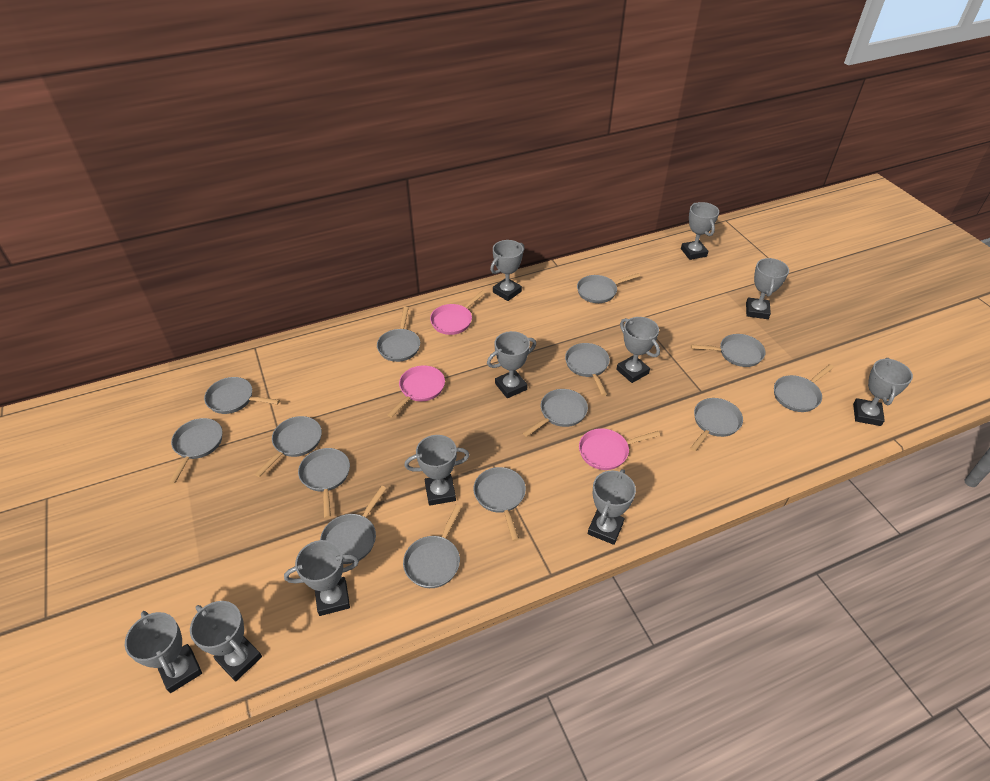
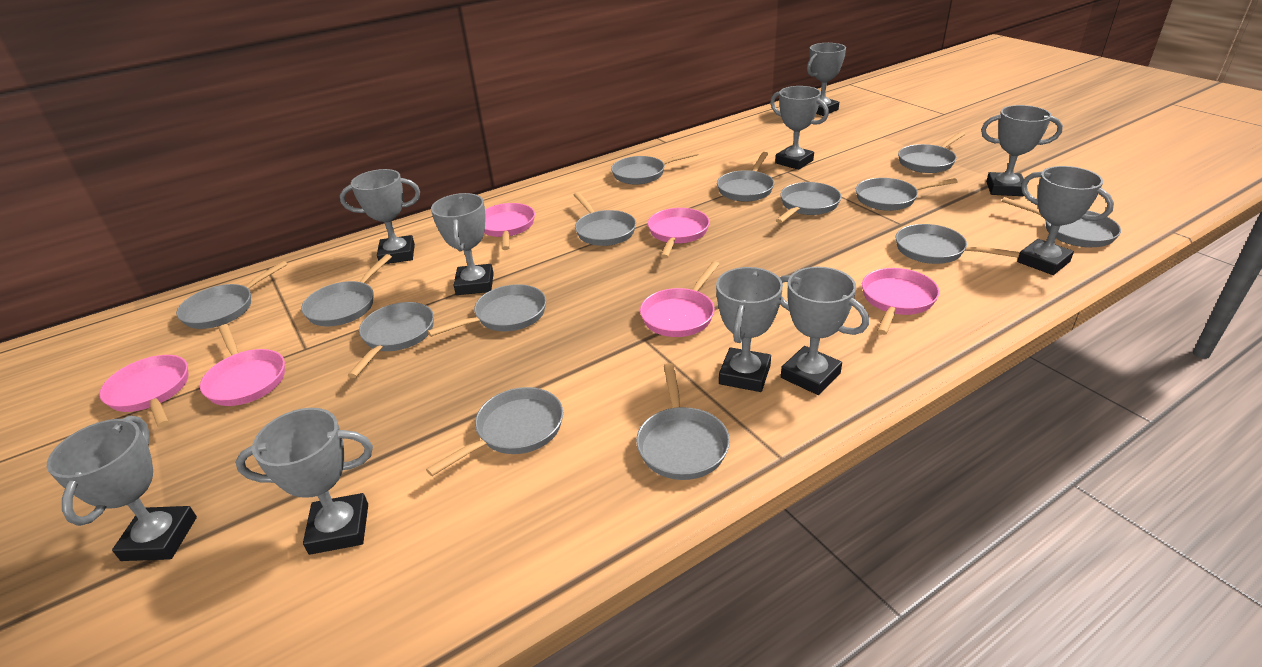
grey trophy: [125,611,202,693] [190,601,262,682] [284,540,359,616] [404,435,470,506] [487,331,536,398] [490,240,525,301] [588,469,636,545] [616,317,660,383] [681,202,719,260] [746,258,789,319] [853,358,913,426] = 11 -> [47,416,197,561] [235,408,373,555] [340,169,420,264] [431,193,494,295] [716,267,783,392] [770,86,829,170] [780,267,869,395] [807,43,846,116] [981,105,1063,196] [1017,166,1114,275] = 10
pink pan: [388,365,445,417] [430,290,486,335] [579,428,660,470] = 3 -> [99,355,188,428] [200,324,285,406] [484,203,535,250] [640,261,720,337] [648,208,710,259] [862,268,940,335] = 6

